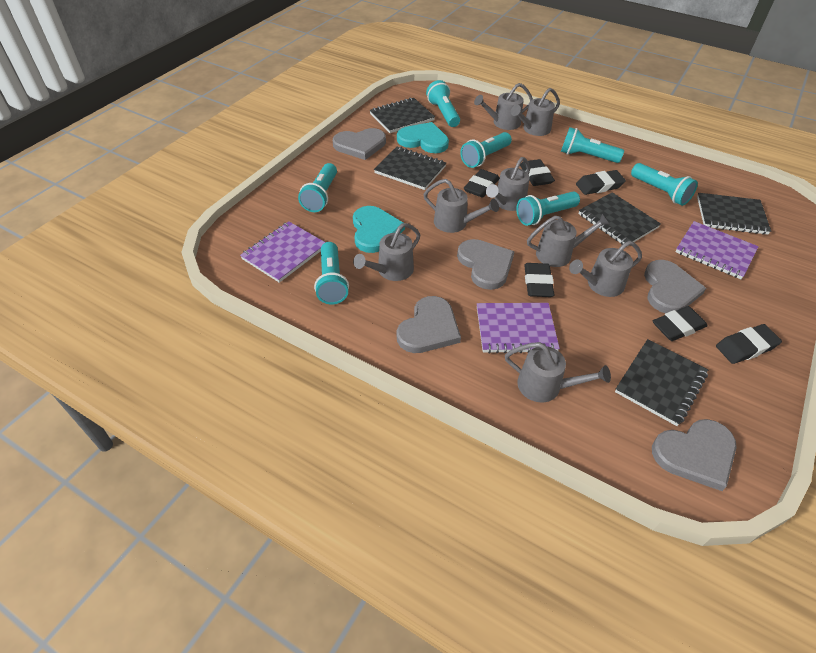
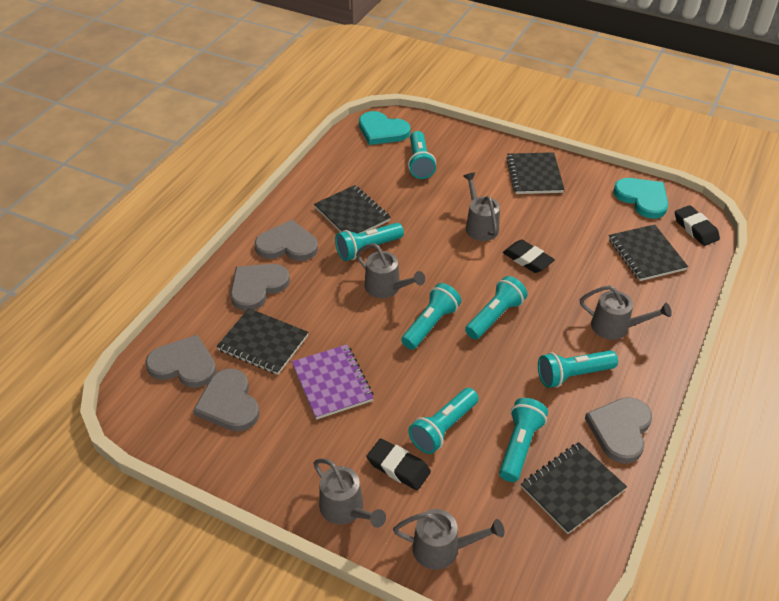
black eraser: [464,169,499,198] [520,159,555,186] [524,263,554,297] [576,170,626,195] [652,306,708,341] [716,324,782,364] = 6 -> [367,438,431,490] [503,240,555,273] [675,205,720,246] = 3
grey watering can: [353,223,420,281] [424,179,499,233] [474,83,533,130] [486,157,530,211] [505,342,611,402] [511,88,560,136] [527,214,610,267] [569,241,642,297] = 8 -> [313,458,386,528] [356,243,425,298] [393,509,504,570] [463,173,500,241] [580,285,672,340] = 5
purple notebook: [240,221,325,283] [477,303,560,354] [676,221,759,279] = 3 -> [292,344,374,420] = 1

